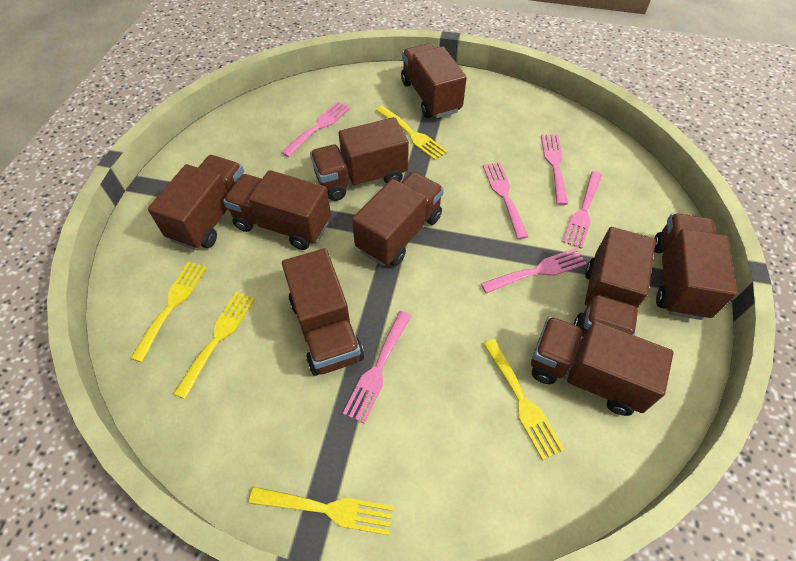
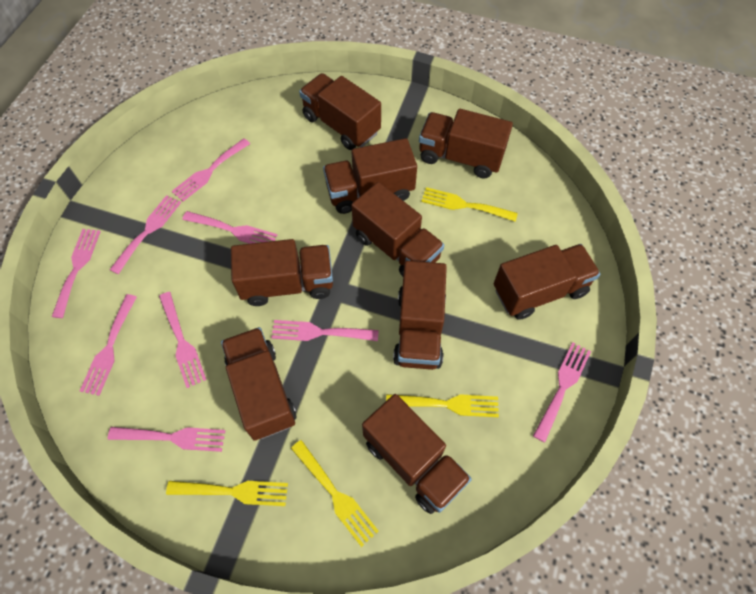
pink fork: [281,101,351,157] [343,311,411,423] [481,248,587,294] [483,162,528,239] [541,134,568,205] [563,171,602,249] = 6 -> [52,229,101,318] [80,294,137,396] [108,427,226,452] [110,195,181,274] [159,292,206,388] [172,138,250,201] [182,211,277,244] [271,320,379,341] [533,342,591,443] = 9
yellow fork: [130,262,207,362] [173,292,255,399] [249,487,393,535] [376,106,447,160] [483,339,564,460] = 5 -> [166,481,288,506] [291,440,379,547] [386,394,499,417] [421,187,518,222] = 4

